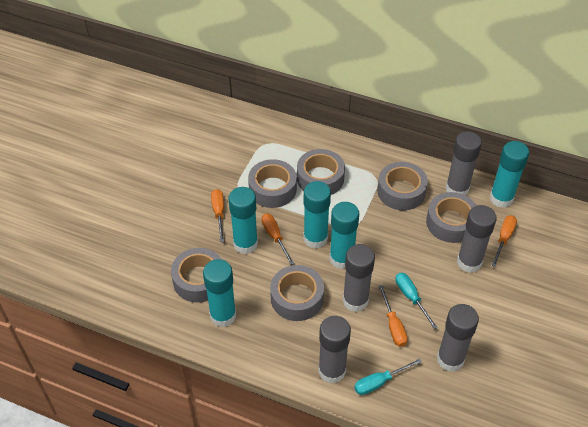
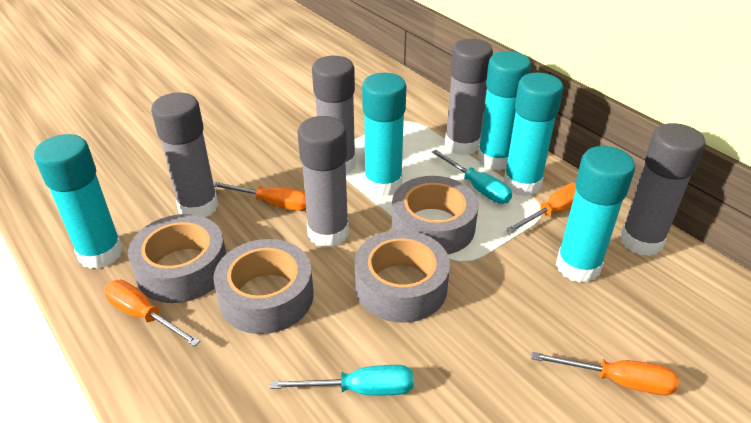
grey tape: [171,248,222,303] [248,159,297,208] [270,265,324,321] [297,149,345,195] [378,162,428,210] [426,192,477,243] = 6 -> [128,214,226,303] [213,239,313,334] [355,230,450,323] [392,176,478,254] = 4

